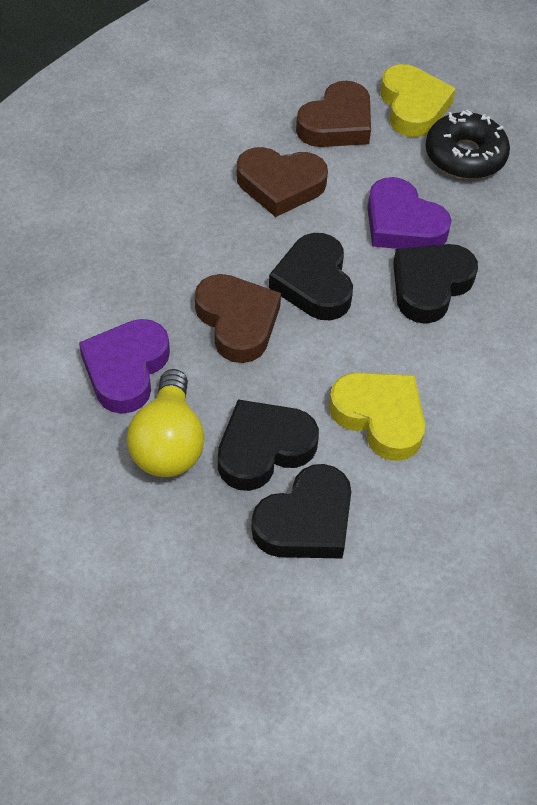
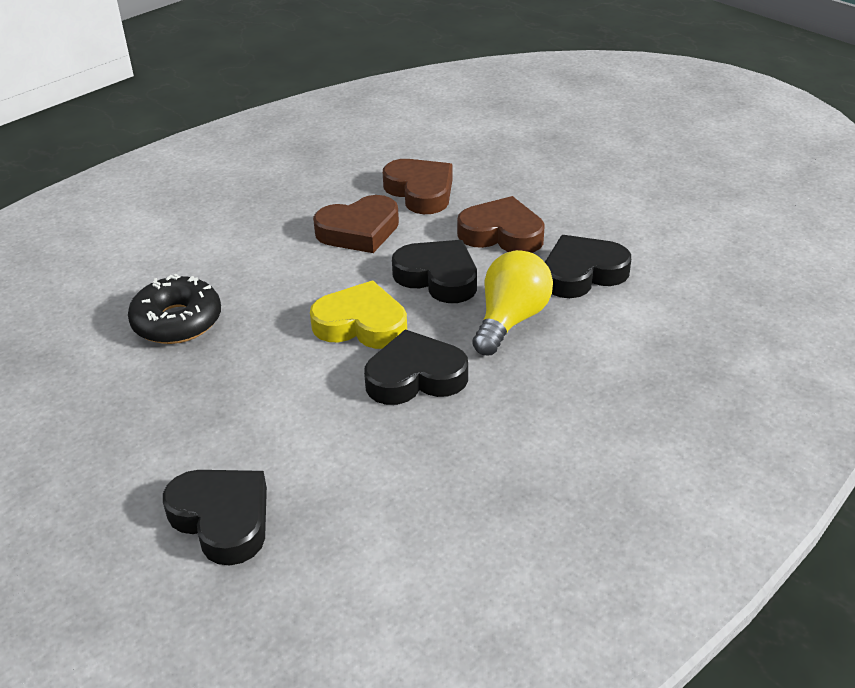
purple heart: [79,319,170,414] [367,177,452,249] = 2 -> none = 0
yellow heart: [329,373,425,461] [380,64,456,137] = 2 -> [310,280,407,349] = 1

